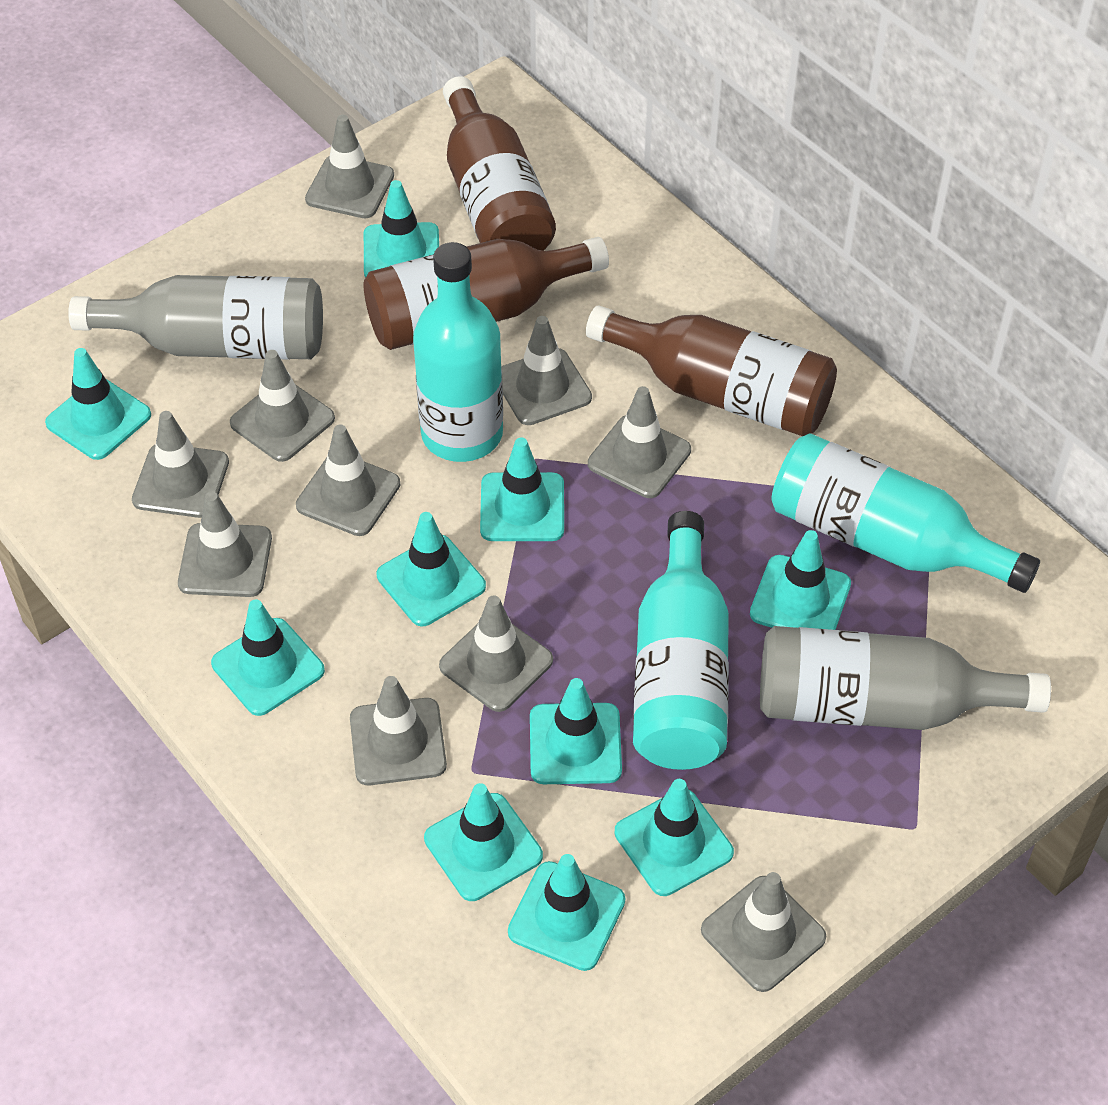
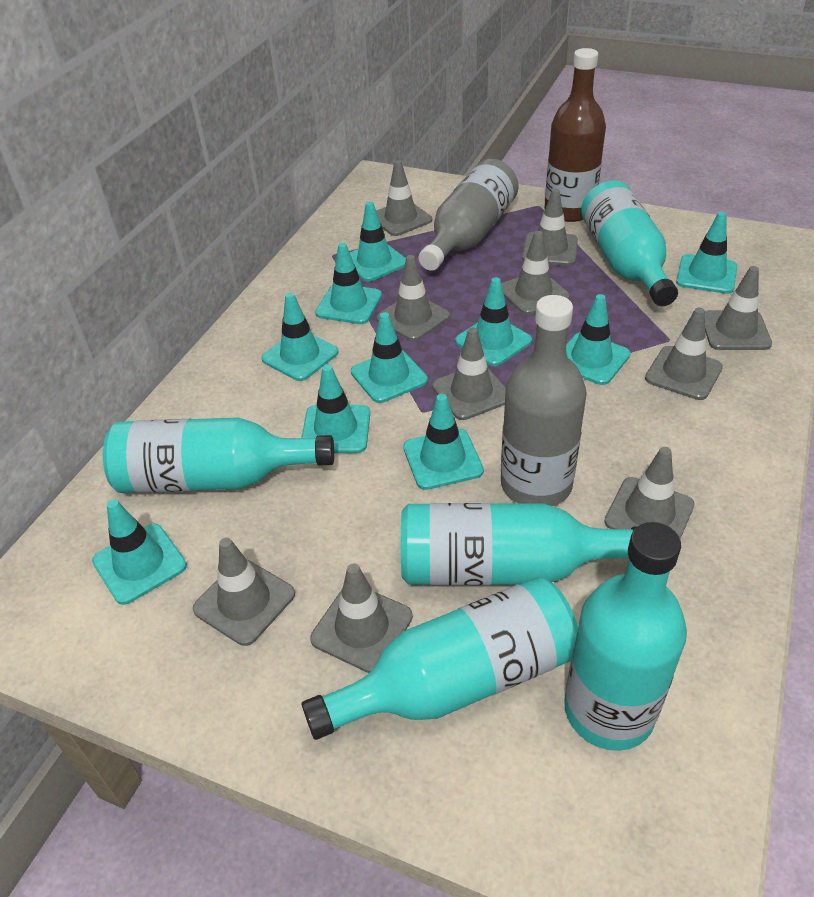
brown bottle: [363,237,609,350] [443,76,556,251] [586,306,837,436] = 3 -> [545,48,606,222] = 1
turquoise bottle: [413,242,503,462] [633,511,729,770] [772,433,1040,593] = 3 -> [103,418,334,493] [302,577,578,740] [401,503,636,585] [564,522,687,751] [581,180,678,306] = 5

